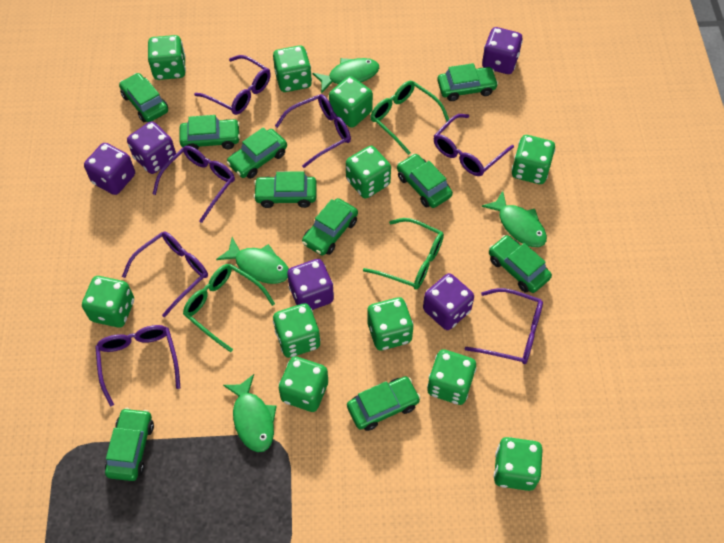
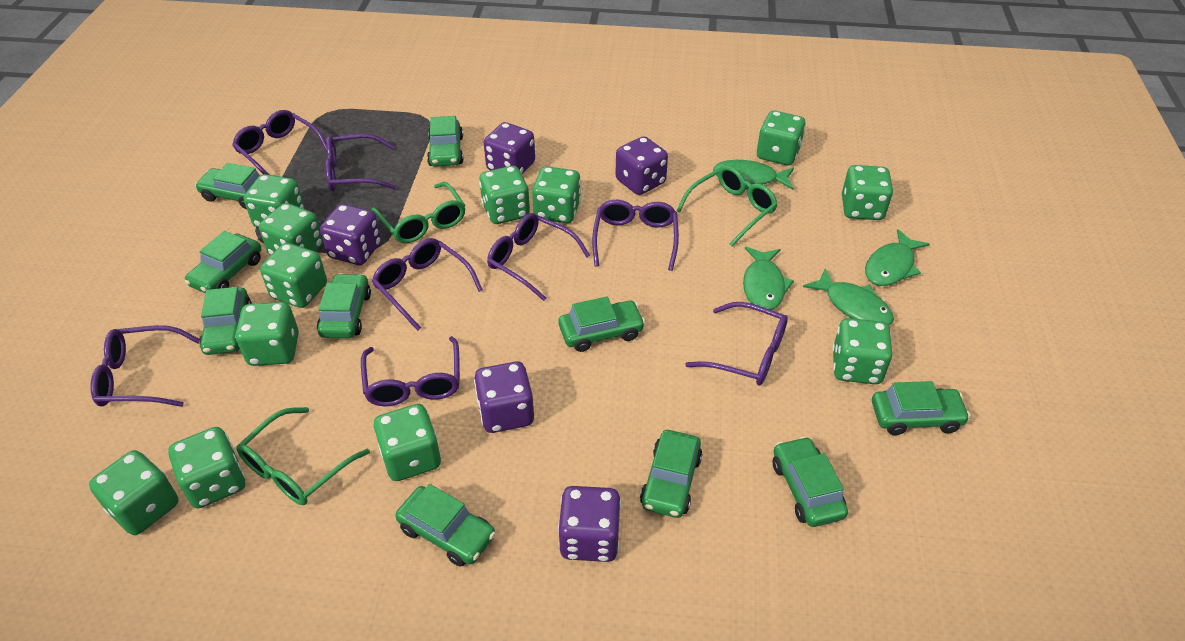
green dice: [82,276,134,328] [148,35,186,80] [273,45,312,92] [273,303,321,358] [279,356,328,412] [329,76,373,128] [346,146,391,198] [367,297,414,350] [427,349,476,405] [494,437,543,491] [512,135,555,184] = 11 -> [89,450,179,535] [168,427,245,508] [235,302,299,366] [244,174,304,228] [259,203,323,255] [260,243,327,308] [374,404,441,481] [479,166,530,224] [532,166,581,223] [757,111,806,165] [832,318,892,384] [842,165,893,220] = 12
purple glasses: [95,325,180,407] [122,231,208,317] [153,146,235,223] [194,55,271,115] [275,94,351,168] [434,114,514,176] [464,288,543,364] = 7 -> [90,325,200,407] [232,110,327,175] [325,134,396,191] [361,336,460,406] [372,238,483,331] [487,213,590,301] [592,200,679,271] [685,302,788,385] = 8

